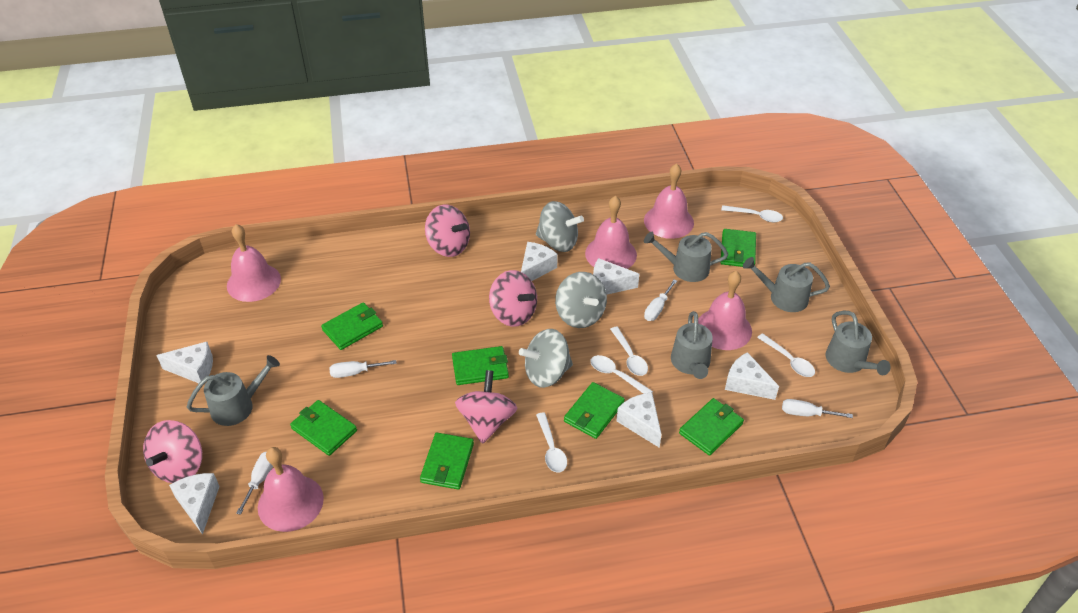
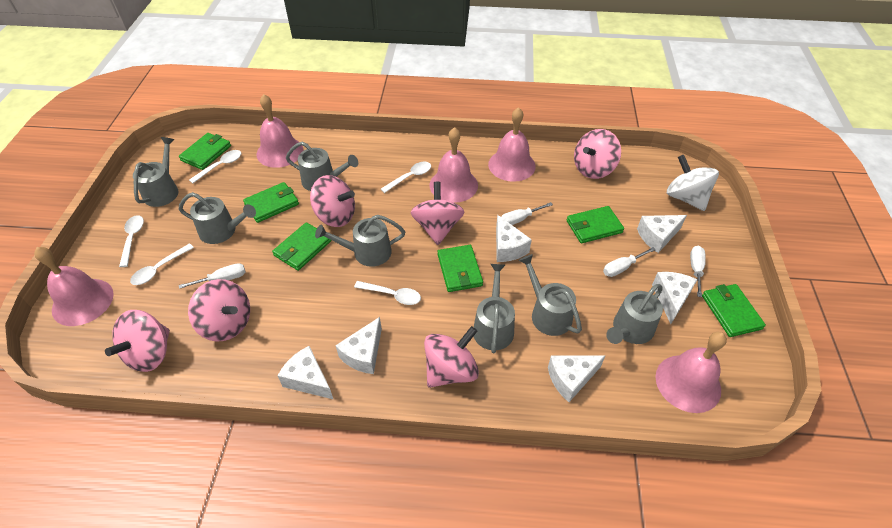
green wallet: [290,400,357,456] [321,302,383,350] [420,433,474,489] [452,346,509,385] [564,382,625,439] [679,398,744,456] [720,229,756,267] = 7 -> [179,133,231,170] [243,182,299,223] [272,222,331,271] [438,245,483,292] [567,206,624,243] [702,284,766,337] = 6
grey spinning top: [519,329,573,388] [536,201,584,252] [555,272,607,328] = 3 -> none = 0
grey watering can: [187,355,280,426] [644,232,728,282] [671,311,713,379] [743,257,830,312] [825,311,891,375] = 5 -> [133,137,179,207] [179,192,256,244] [286,142,358,191] [315,215,405,267] [474,264,515,353] [519,254,582,336] [606,284,663,344] = 7
pink spinning top: [143,420,202,483] [425,205,470,257] [455,370,517,444] [489,270,537,327] = 4 -> [105,310,170,372] [188,279,250,341] [310,175,355,227] [410,182,465,245] [424,326,479,388] [574,129,621,179] = 6
white spinning top: none = 0 -> [667,155,719,211] = 1

